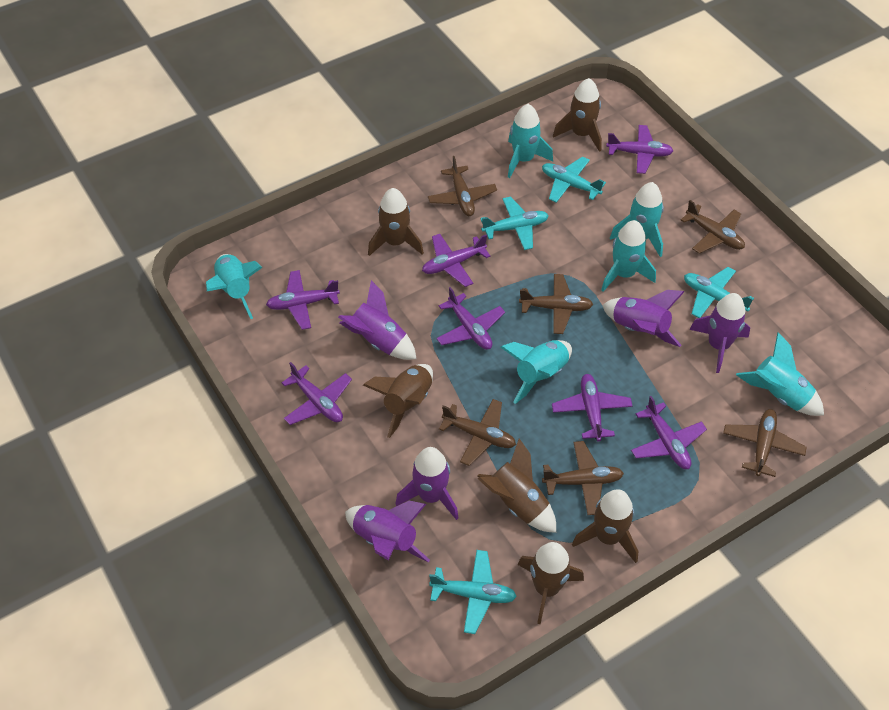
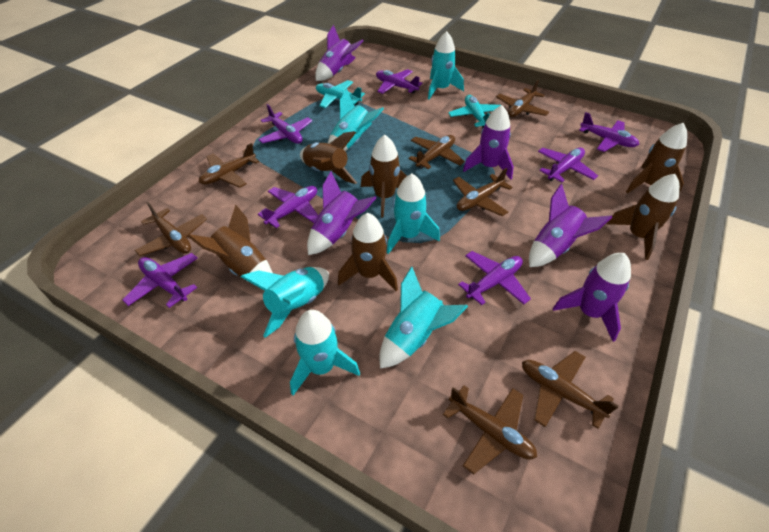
brown plane: [428,156,497,216] [439,399,516,466] [519,274,593,334] [542,441,624,515] [681,200,745,254] [723,409,807,477] = 6 -> [135,202,207,256] [199,143,260,188] [409,135,465,169] [443,385,537,474] [453,168,513,216] [496,80,549,117] [522,351,618,429] = 7
turquoise plane: [429,550,517,634] [480,197,549,250] [542,156,606,203] [684,267,754,318] = 4 -> [316,80,365,108] [448,95,501,129] = 2

